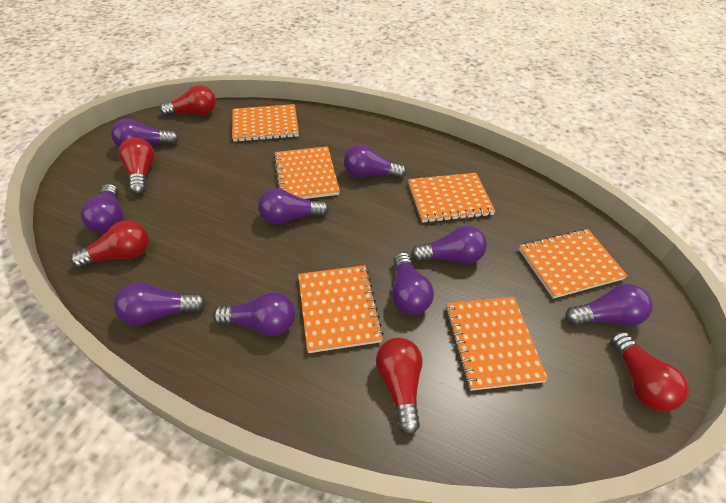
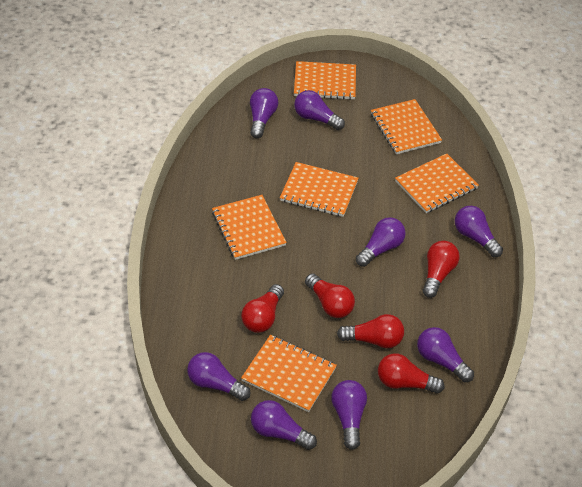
purple light bulb: [81,184,123,233] [111,119,179,147] [114,282,206,325] [213,292,295,336] [258,188,329,224] [344,145,407,179] [392,252,434,315] [411,226,487,264] [565,284,653,326] = 9 -> [187,352,250,401] [250,88,278,138] [251,400,317,450] [294,90,345,130] [331,380,367,450] [356,217,406,267] [417,327,474,382] [455,206,503,257] = 8

